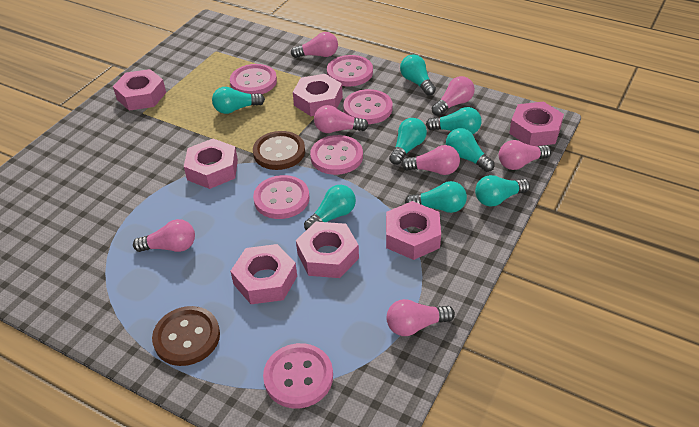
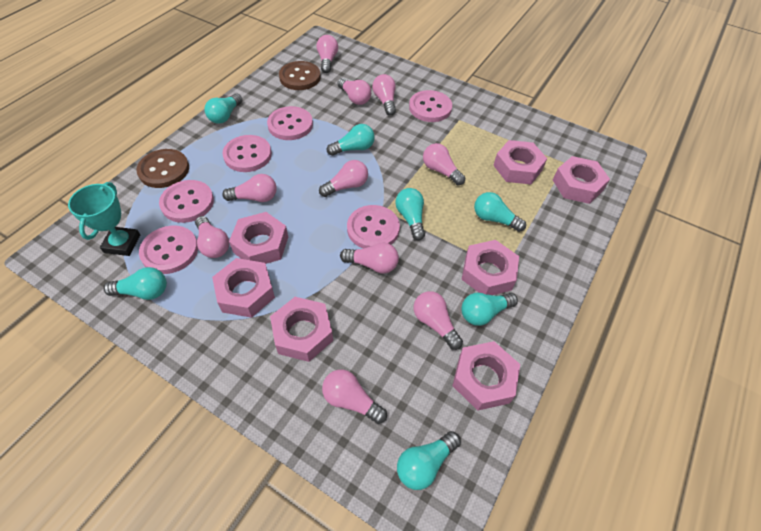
pink light bulb: [133,219,195,252] [291,32,338,58] [314,105,369,133] [386,299,455,336] [401,145,460,175] [432,76,475,116] [499,140,551,170] = 7 -> [195,216,229,258] [222,174,277,202] [316,35,338,73] [319,160,368,197] [322,370,387,424] [337,78,371,105] [340,242,399,274] [372,74,396,115] [414,291,463,350] [423,143,465,185] = 10
turquoise light bulb: [212,87,265,114] [304,185,356,230] [389,118,427,165] [400,54,436,96] [405,181,467,213] [426,107,482,134] [446,128,495,172] [475,175,530,207] = 8 -> [104,267,167,300] [204,93,242,124] [327,124,375,156] [395,188,425,240] [397,431,461,490] [461,293,518,326] [474,192,526,232] = 7
turquoise trophy: none = 0 -> [68,182,140,256] = 1

